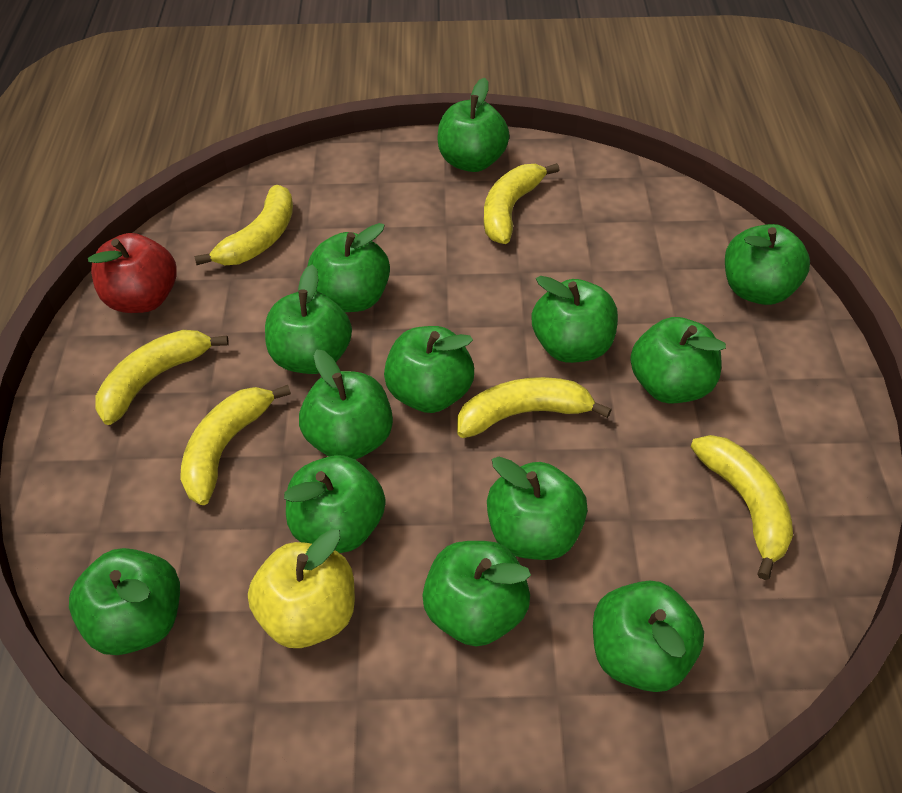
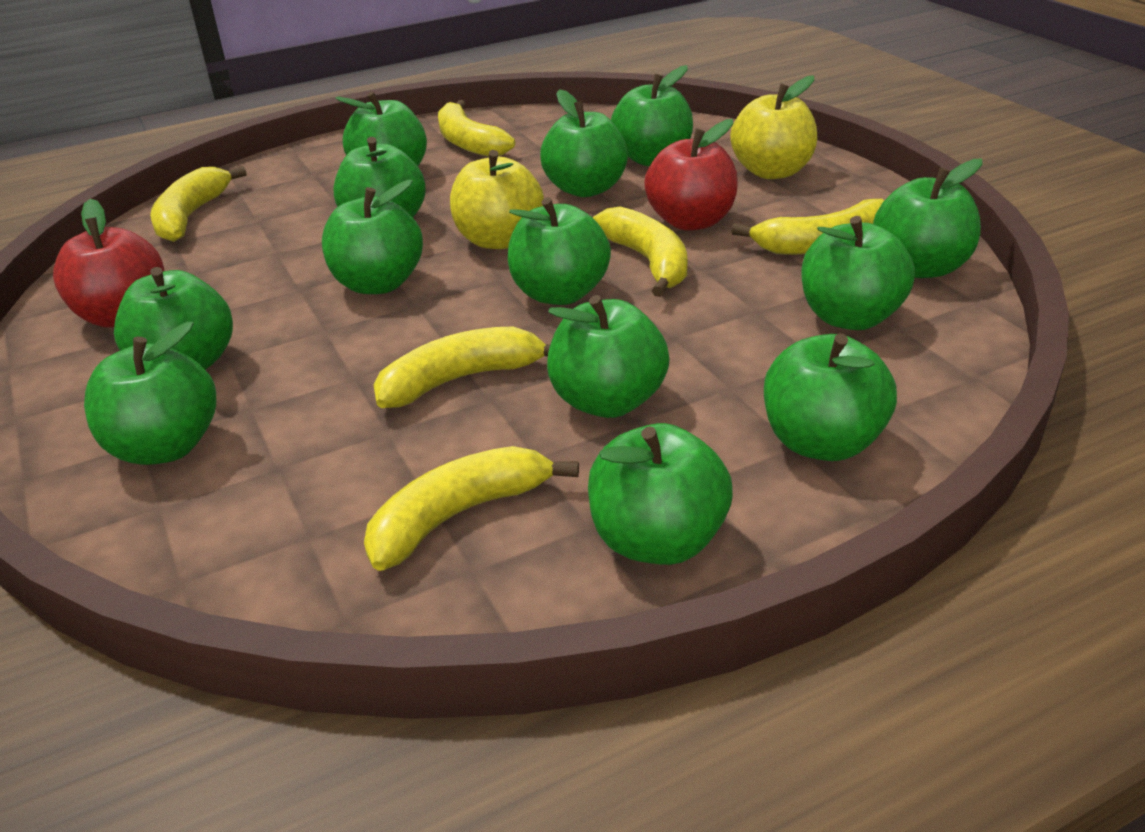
red apple: [88,233,176,313] = 1 -> [53,199,164,327] [644,119,738,231] = 2
yellow apple: [248,529,355,648] = 1 -> [450,150,544,249] [730,75,817,179] = 2

